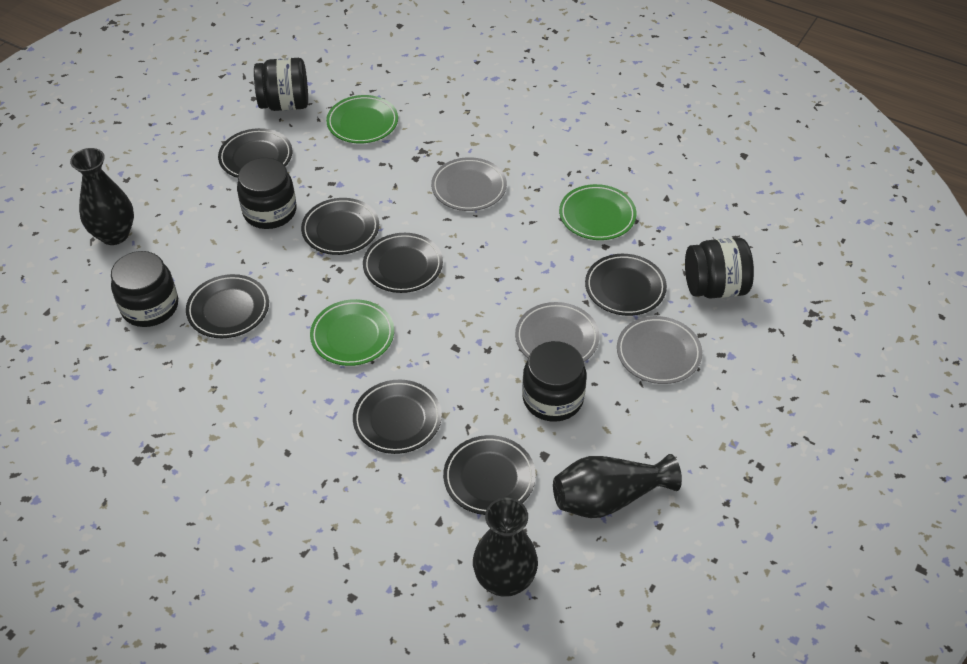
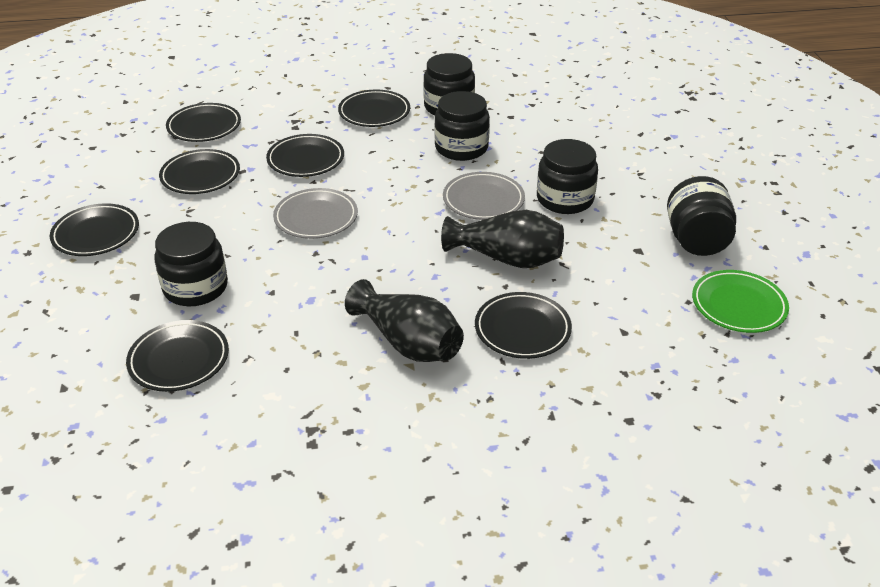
black vase: [70,148,134,245] [473,498,538,597] [553,454,682,518] = 3 -> [345,279,464,362] [441,210,564,268] = 2
green plate: [310,299,394,366] [326,95,398,143] [559,184,637,240] = 3 -> [692,270,789,333] = 1
grey plate: [431,157,507,211] [515,302,600,362] [617,316,702,384] = 3 -> [273,188,358,239] [443,172,525,220] = 2

